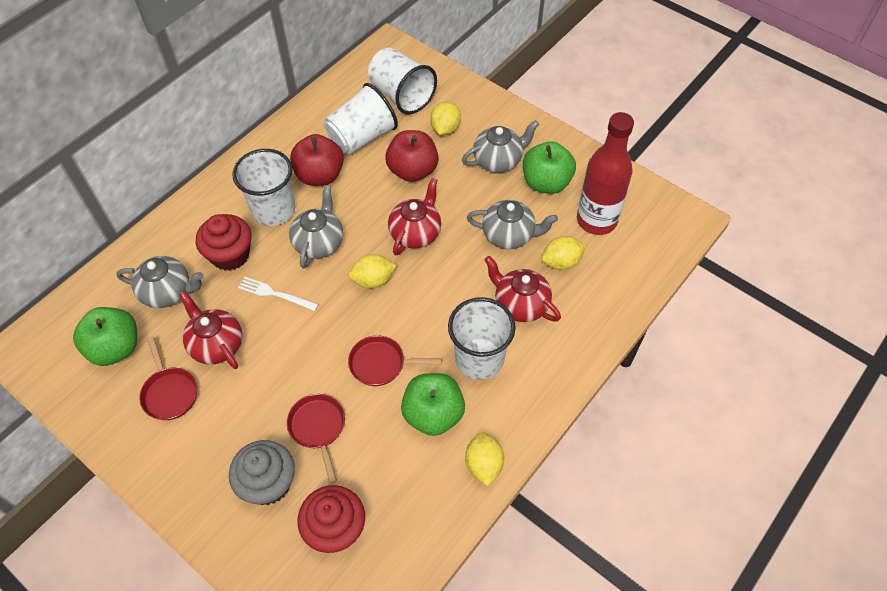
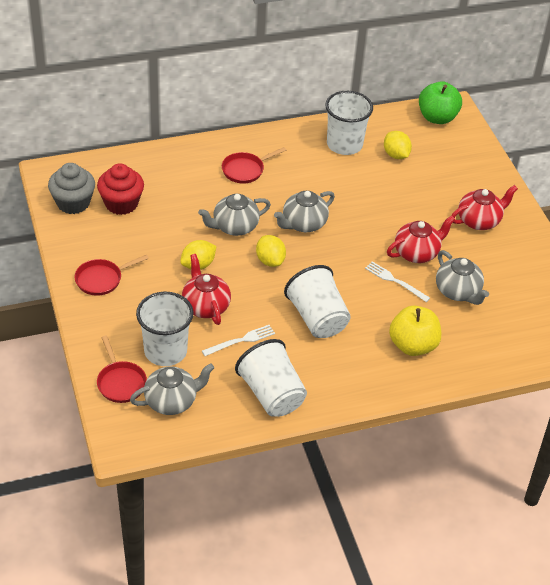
green apple: [73,307,137,366] [401,373,465,436] [523,141,576,194] = 3 -> [419,81,462,124] = 1
red apple: [290,134,344,186] [385,130,439,182] = 2 -> none = 0
red bottle: [577,112,634,235] = 1 -> none = 0
red cupcake: [196,214,252,271] [297,485,365,553] = 2 -> [97,163,144,215] = 1
white fork: [238,277,319,311] = 1 -> [202,325,275,356] [365,261,430,302] = 2
yellow apple: none = 0 -> [389,306,441,356] = 1
yellow lemon: [348,254,397,288] [430,101,461,135] [465,432,504,486] [542,236,586,270] = 4 -> [180,240,217,270] [256,235,286,267] [384,131,412,159] = 3

